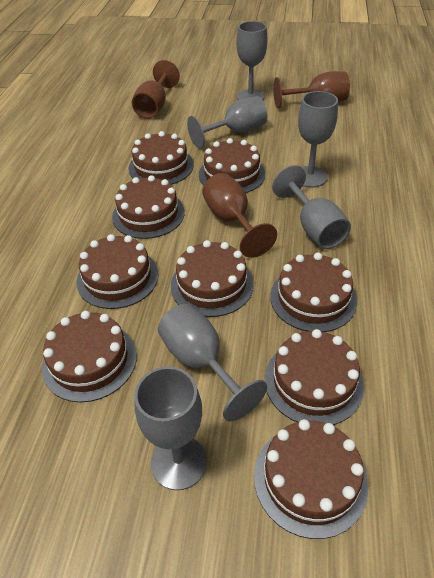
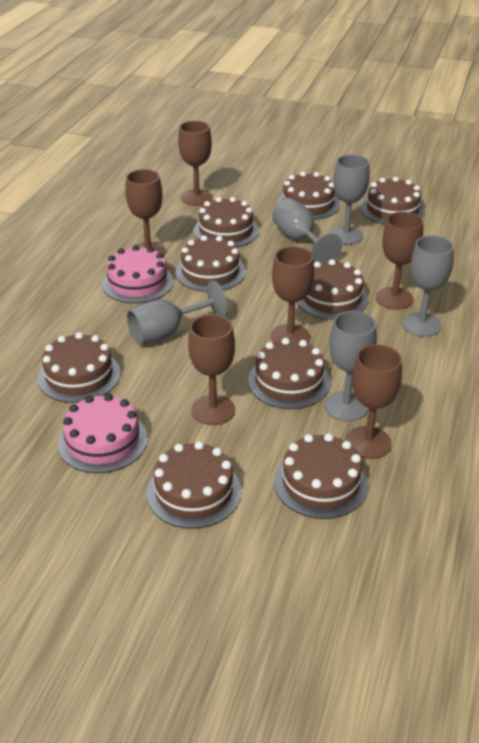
brown goblet: [132,60,180,119] [202,173,277,258] [274,71,350,109] = 3 -> [125,169,166,256] [178,121,213,206] [188,314,235,425] [271,246,314,343] [346,344,402,459] [376,212,423,310] = 6
grey goblet: [134,366,207,490] [158,304,267,422] [187,96,268,149] [236,21,268,100] [272,165,351,249] [298,91,338,188] = 6 -> [127,281,228,345] [272,198,342,263] [325,311,377,421] [330,155,370,245] [402,235,454,337] = 5
pink cake: none = 0 -> [58,394,148,473] [102,245,173,303] = 2

